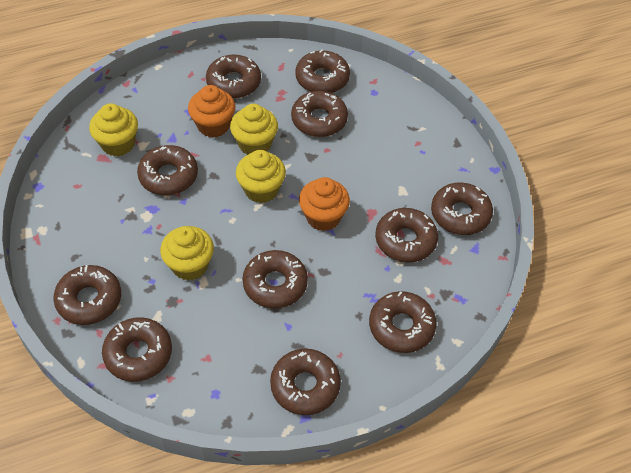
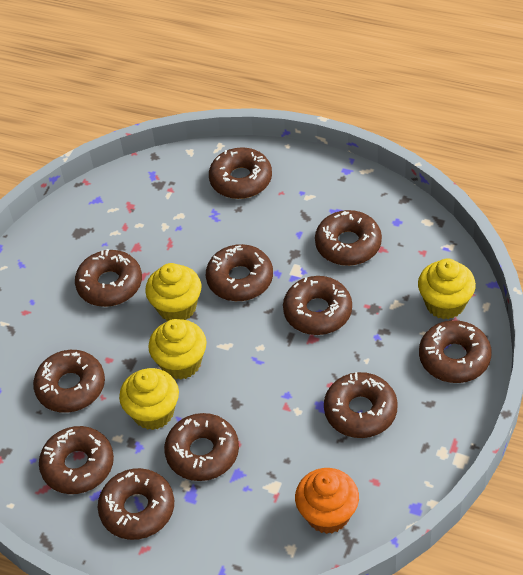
orange cupcake: [188,85,235,138] [299,177,350,231] = 2 -> [295,468,359,534] = 1

